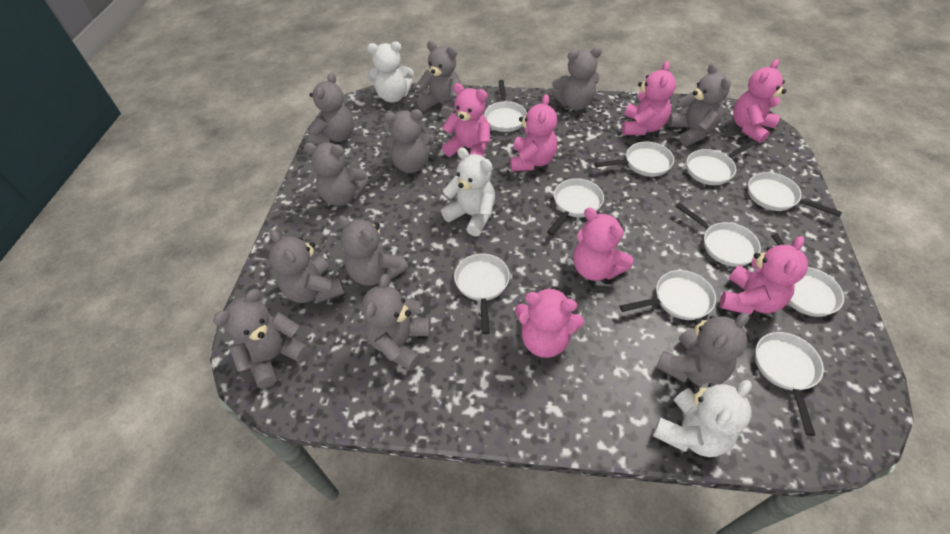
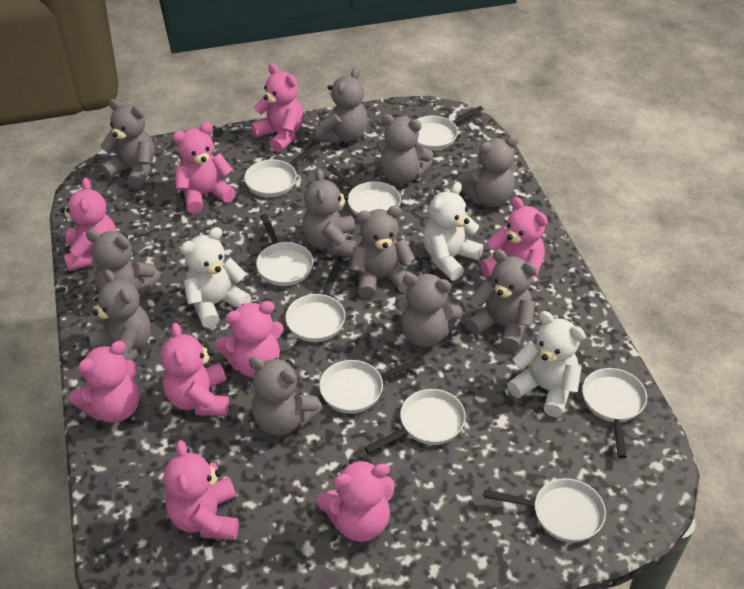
pink teddy bear: [442,83,490,157] [510,94,557,171] [515,287,584,358] [573,208,633,281] [622,61,676,135] [720,236,808,315] [733,59,786,143] = 7 -> [61,178,117,271] [69,341,140,423] [161,323,229,416] [163,440,239,540] [172,122,236,214] [215,301,284,377] [251,63,303,153] [317,459,395,542] [480,197,548,280] = 9
white pan: [454,253,510,334] [484,80,527,132] [547,178,604,235] [595,141,674,177] [620,270,716,320] [676,203,761,267] [686,140,757,185] [748,172,842,217] [755,332,824,436] [771,233,844,317] = 10 -> [244,144,320,197] [256,214,313,286] [285,262,345,342] [319,358,425,414] [326,165,401,216] [364,389,466,454] [415,106,484,150] [483,478,606,543] [582,368,647,458] = 9

